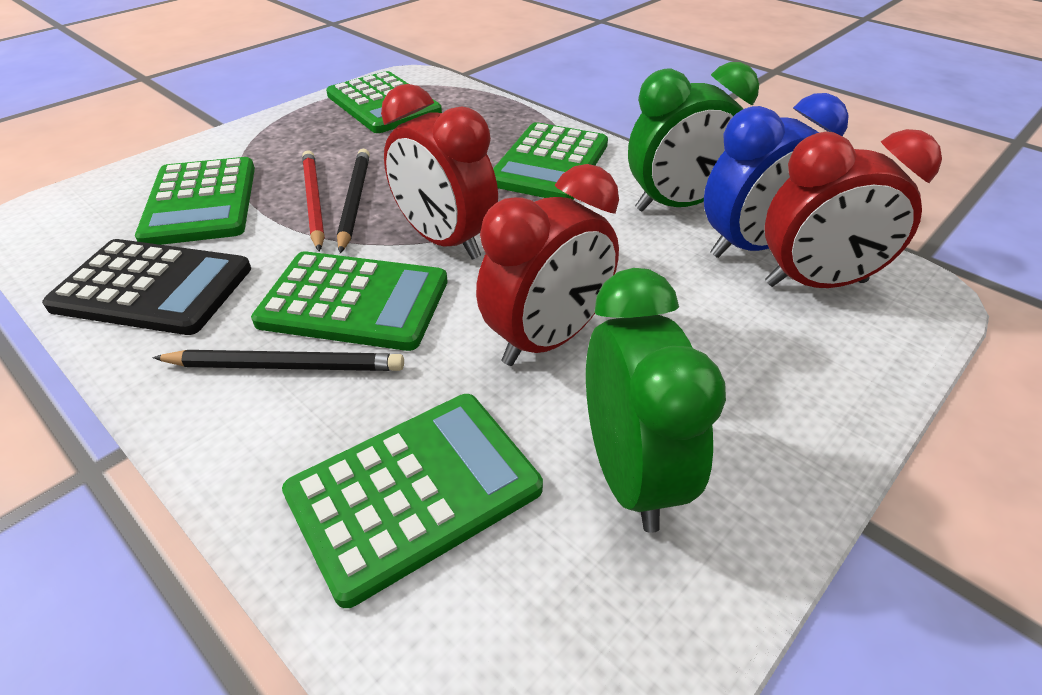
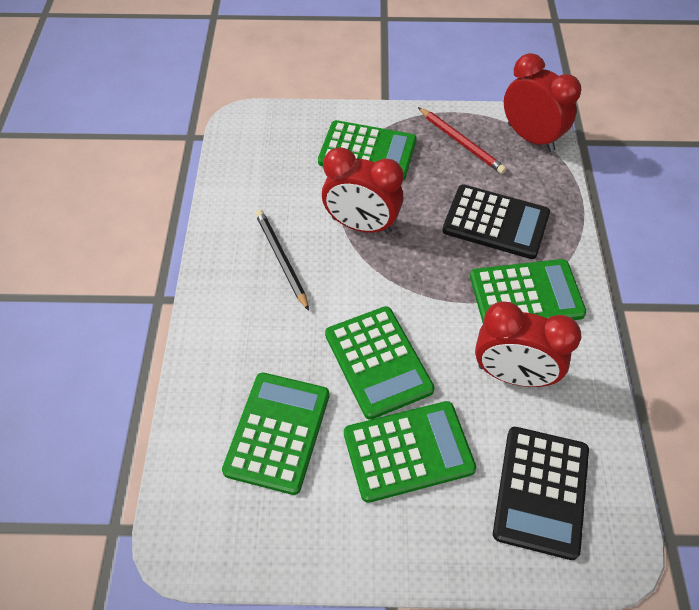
black calculator: [42,239,251,335] = 1 -> [442,185,550,259] [493,427,589,560] = 2
black pencil: [153,350,404,371] [337,149,370,253] = 2 -> [255,210,309,311] = 1
blue clock: [704,93,849,258] = 1 -> none = 0
green clock: [586,268,726,533] [628,62,759,211] = 2 -> none = 0

